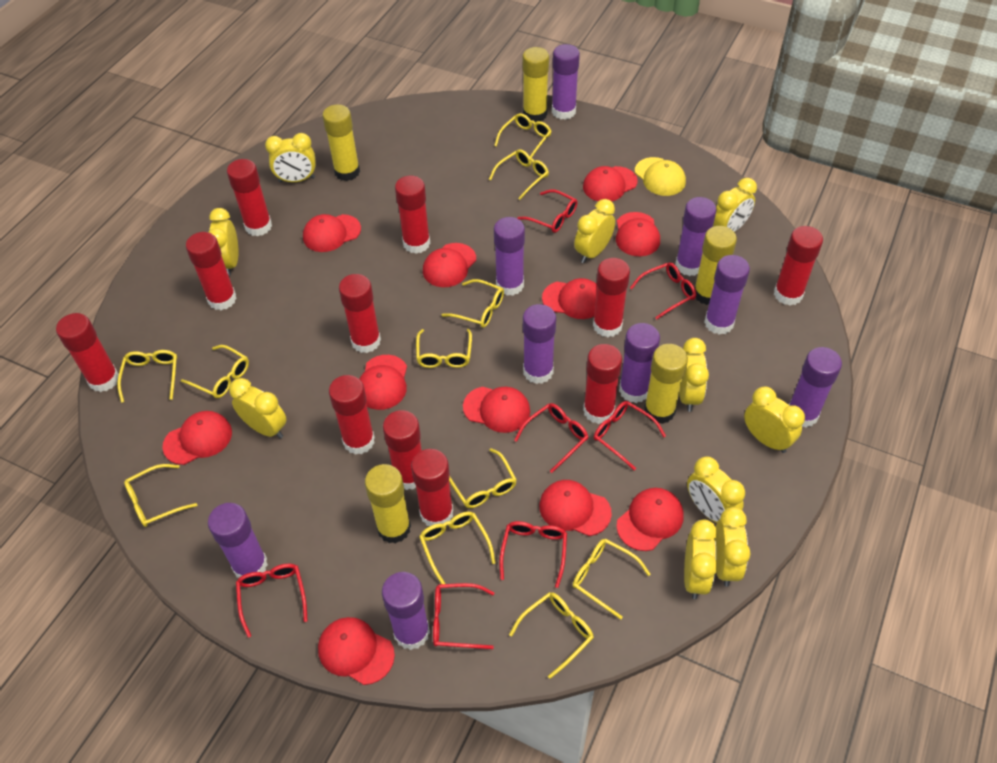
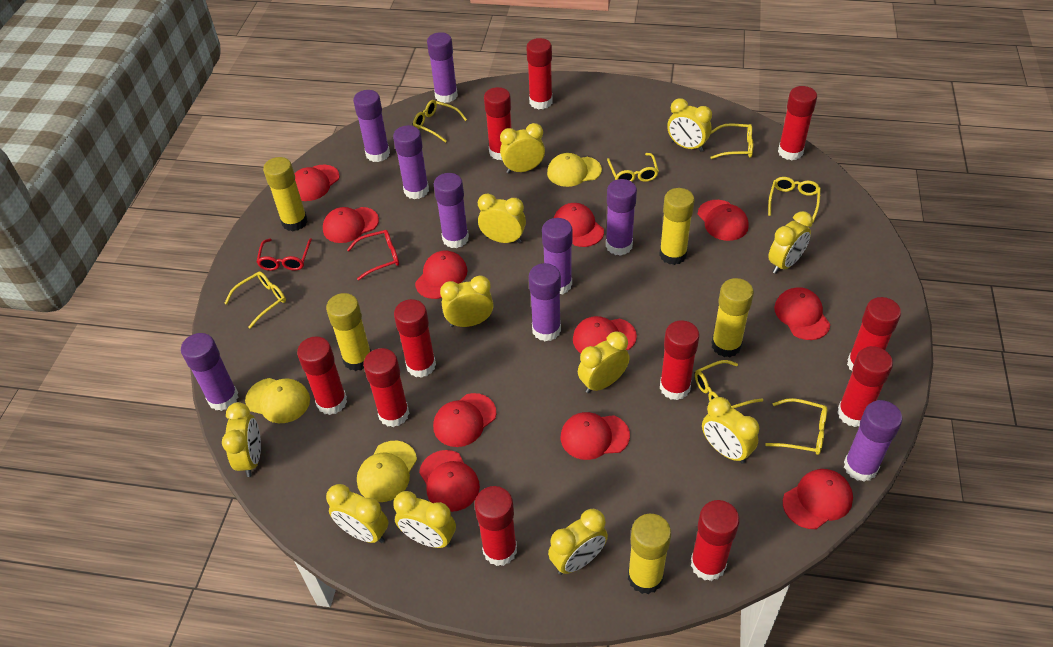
red glasses: [236,564,308,638] [433,583,495,649] [499,521,567,588] [514,403,589,473] [517,189,578,233] [594,401,666,471] [630,262,696,320] = 7 -> [256,238,312,271] [347,230,399,280] = 2
yellow cap: [635,157,686,196] = 1 -> [245,378,310,423] [357,441,417,502] [547,153,602,187] = 3
yellow clock: [209,208,238,276] [229,378,286,439] [265,133,316,182] [574,199,615,263] [679,338,709,412] [684,520,718,599] [687,456,745,523] [713,178,757,232] [715,507,750,587] [744,387,805,453] = 10 -> [222,402,261,477] [326,484,389,543] [393,491,456,548] [440,276,494,327] [478,193,526,243] [500,123,545,173] [548,509,608,575] [578,331,630,393] [667,98,712,152] [702,397,759,464] [768,211,813,274] = 11
yellow glasses: [117,350,177,403] [124,464,197,527] [181,345,249,398] [416,329,472,368] [419,512,496,584] [442,279,504,328] [449,448,517,508] [489,149,549,200] [494,113,552,158] [509,592,594,679] [573,539,651,620] = 11 -> [224,271,286,329] [413,100,467,143] [607,153,659,182] [695,360,763,409] [710,123,753,159] [765,398,827,455] [768,177,821,223] = 7

